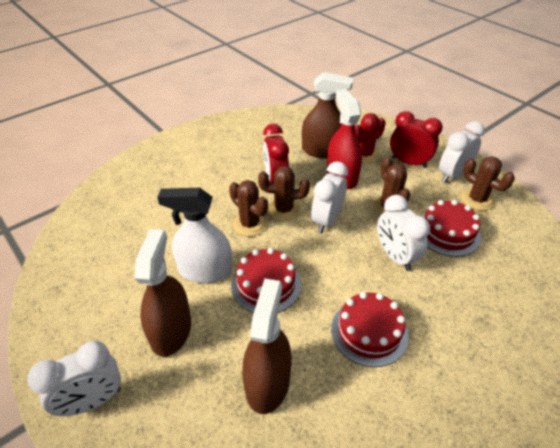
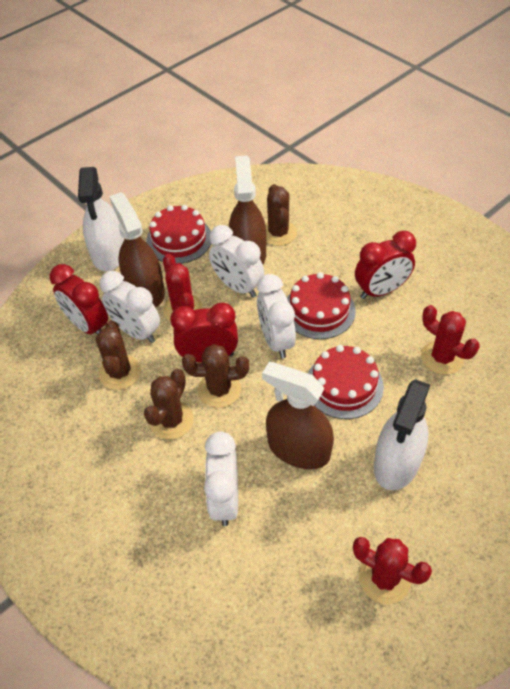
red cactus: [355,113,386,163] = 1 -> [163,254,203,322] [353,537,432,604] [421,305,480,375] = 3
red clock: [263,124,289,183] [390,111,443,168] = 2 -> [49,264,108,335] [170,303,238,363] [355,231,416,299] = 3
red spray bottle: [327,89,362,189] = 1 -> none = 0
white spray bottle: [157,188,232,283] = 1 -> [78,167,124,271] [374,379,430,491] = 2

